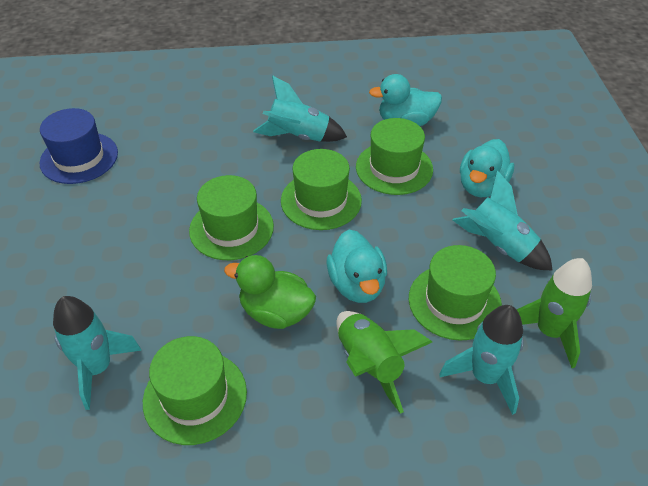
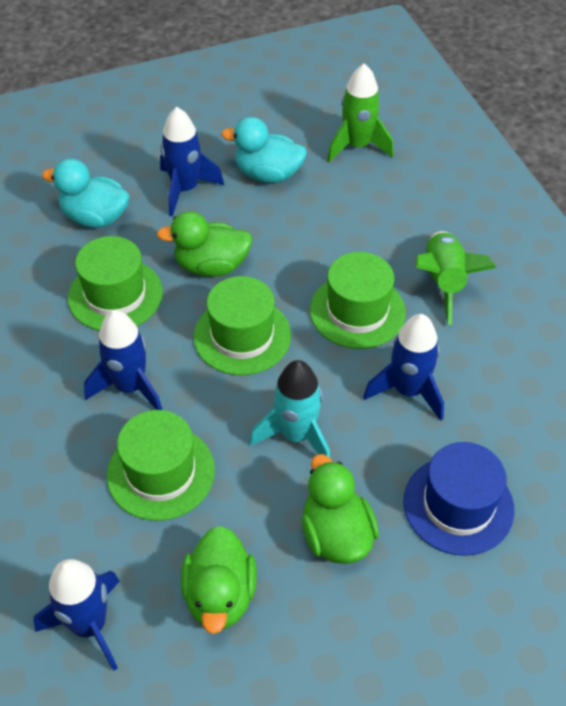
blue rocket: none = 0 -> [34,559,120,671] [84,310,162,410] [160,107,224,217] [363,314,444,421] = 4
green duck: [224,255,316,329] = 1 -> [157,211,252,277] [181,526,257,634] [301,454,379,564] = 3
green hat: [143,336,247,445] [189,175,274,260] [281,149,362,230] [356,118,433,195] [409,245,502,341] = 5 -> [68,236,163,331] [107,410,215,521] [193,276,291,375] [310,252,406,349] = 4
turquoise duck: [326,230,387,303] [369,74,442,126] [460,139,514,197] = 3 -> [42,159,130,228] [221,117,307,183] = 2
turquoise rocket: [53,296,142,410] [253,75,347,142] [439,305,524,415] [453,170,553,271] = 4 -> [250,360,330,457] = 1

